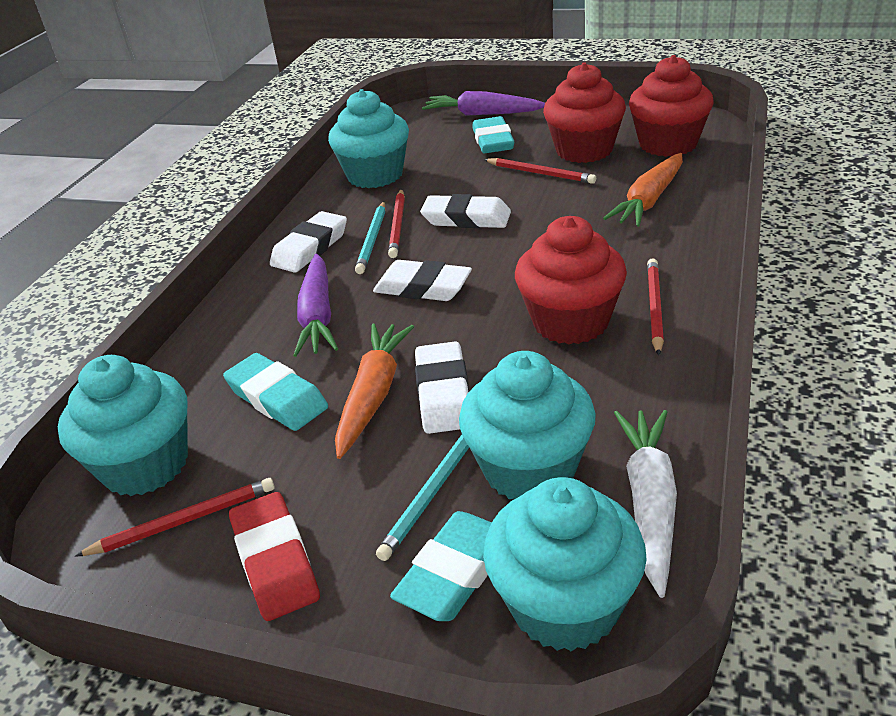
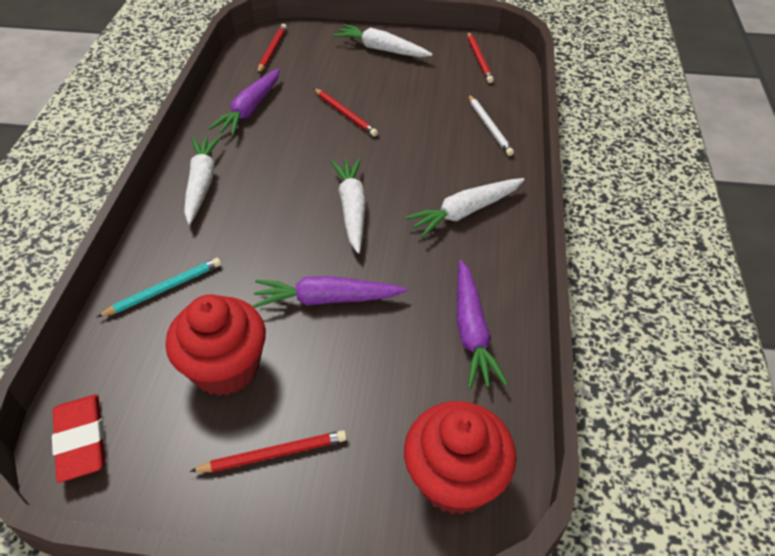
orange carrot: [335,324,414,459] [603,153,683,227] = 2 -> none = 0
purple carrot: [293,254,338,357] [422,91,545,116] = 2 -> [209,68,280,136] [252,276,407,308] [457,260,508,389] = 3
red cupcake: [515,216,627,345] [543,62,626,163] [629,55,714,157] = 3 -> [166,294,266,396] [404,401,517,515] = 2
turquoise cupcake: [58,355,188,496] [328,89,409,188] [459,351,596,499] [483,477,647,652] = 4 -> none = 0
turquoise eraser: [223,353,328,431] [390,511,492,621] [472,116,514,153] = 3 -> none = 0
turquoise pencil: [355,202,386,274] [376,435,469,561] = 2 -> [97,258,221,317] = 1
white carrot: [614,410,677,598] = 1 -> [184,136,221,225] [331,158,366,253] [333,24,433,57] [405,178,525,238] = 4
white eraser: [270,211,347,273] [373,260,472,301] [415,341,469,434] [420,194,511,228] = 4 -> none = 0
white pencil: none = 0 -> [468,94,514,156] = 1

